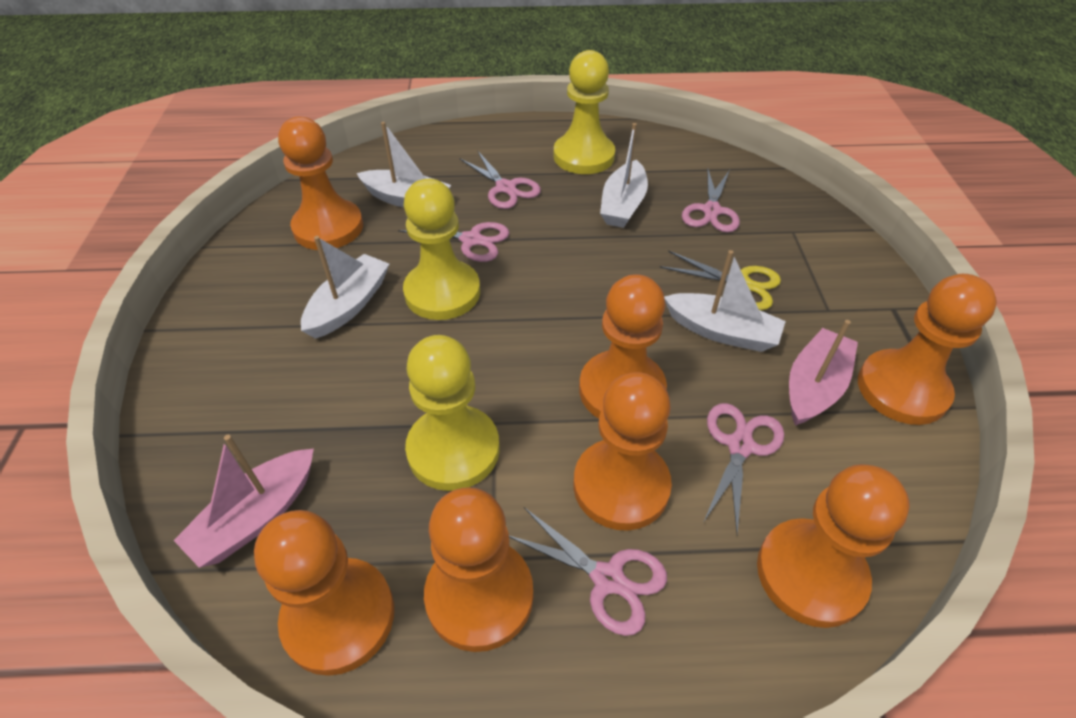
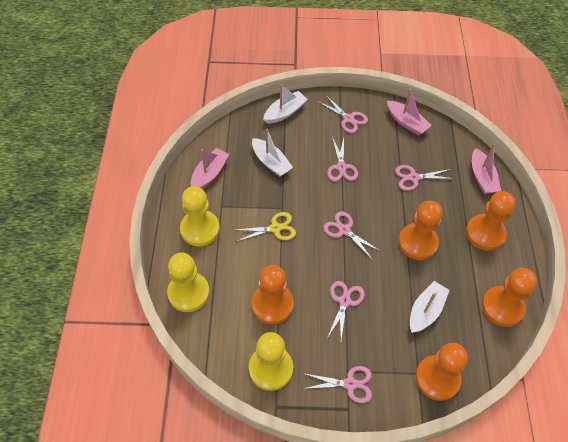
orange pawn: [254,510,394,676] [278,117,363,250] [424,487,533,652] [573,372,672,531] [579,274,667,418] [757,464,909,628] [858,274,997,425] = 7 -> [252,265,294,324] [398,201,443,260] [415,343,468,401] [466,191,516,251] [482,268,537,327] = 5
pink boat: [173,435,314,568] [789,320,858,426] = 2 -> [191,148,229,189] [387,88,432,135] [472,143,501,194] = 3
pink scissors: [398,222,510,262] [460,150,541,209] [509,507,667,636] [682,170,740,232] [704,403,784,534] = 5 -> [303,366,372,403] [319,96,368,133] [323,211,380,260] [327,137,358,181] [327,281,365,340] [395,165,454,191] = 6
white boat: [301,236,389,339] [357,122,451,207] [600,123,648,228] [664,250,786,352] = 4 -> [252,129,293,176] [263,84,308,124] [410,281,450,333] = 3

